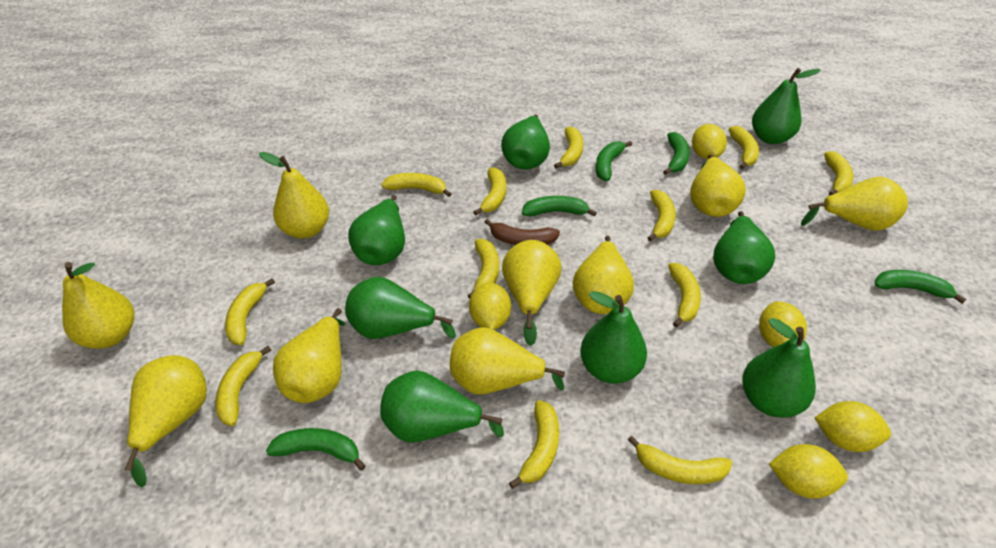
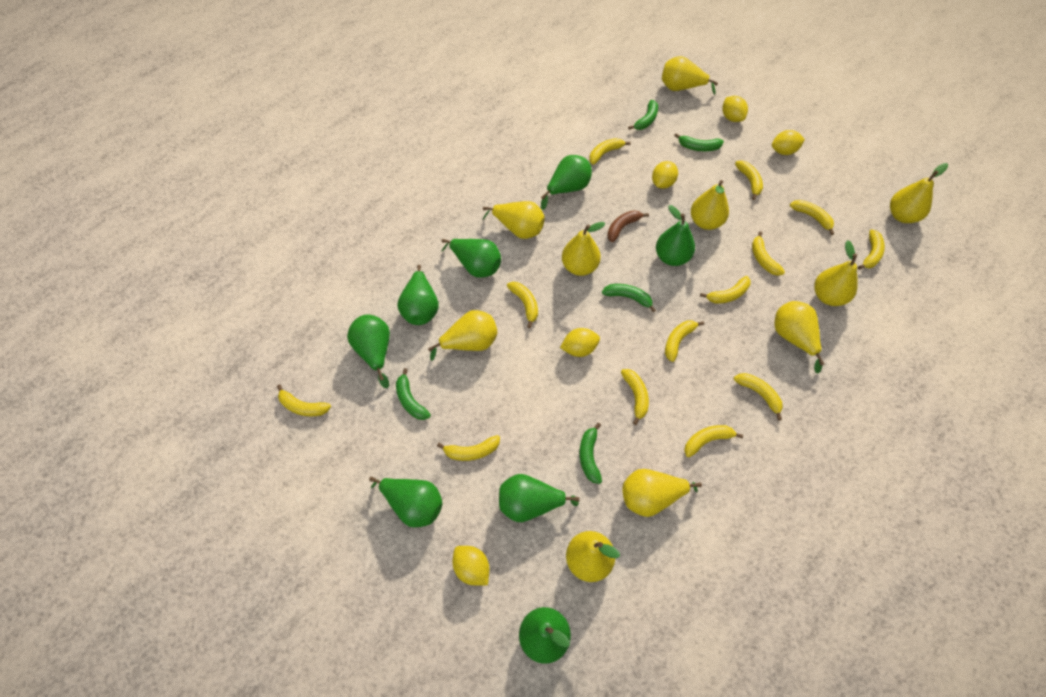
yellow banana: [215,346,271,426] [225,278,275,345] [381,173,451,197] [467,239,499,299] [473,167,506,215] [509,400,559,489] [554,127,583,169] [628,436,732,484] [648,190,676,241] [668,263,701,327] [729,126,759,169] [824,151,853,196] = 12 -> [277,385,331,416] [437,435,500,461] [507,282,538,328] [589,138,631,165] [621,369,649,425] [665,320,704,362] [684,425,743,457] [700,276,751,304] [734,373,783,420] [735,160,763,200] [752,231,785,276] [790,200,834,235] [858,229,885,270] = 13
yellow pear: [62,262,134,349] [125,355,207,488] [259,152,329,239] [273,308,345,403] [450,327,565,395] [502,240,561,346] [573,236,634,314] [690,154,746,217] [801,177,908,231] = 9 -> [428,310,497,361] [482,201,545,239] [562,222,606,276] [566,531,620,582] [623,469,702,517] [662,56,718,95] [691,180,729,230] [775,301,824,373] [814,240,858,306] [890,163,948,223] = 10

